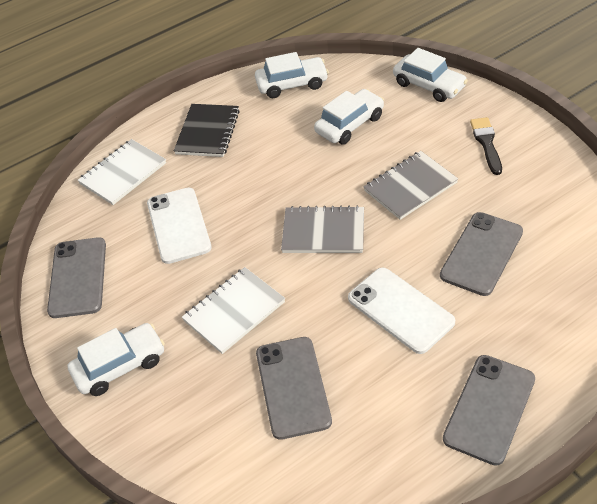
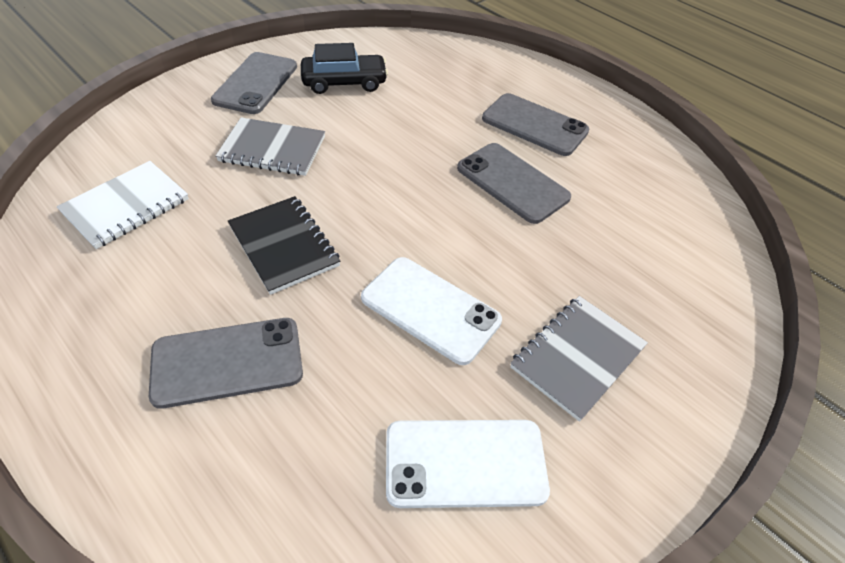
black brush: [470,117,502,175] = 1 -> none = 0
black car: none = 0 -> [301,43,388,94] = 1
white car: [67,323,165,396] [255,52,329,98] [314,89,384,145] [393,48,468,102] = 4 -> none = 0
white notebook: [78,139,166,205] [182,267,285,354] = 2 -> [57,161,189,249] = 1

